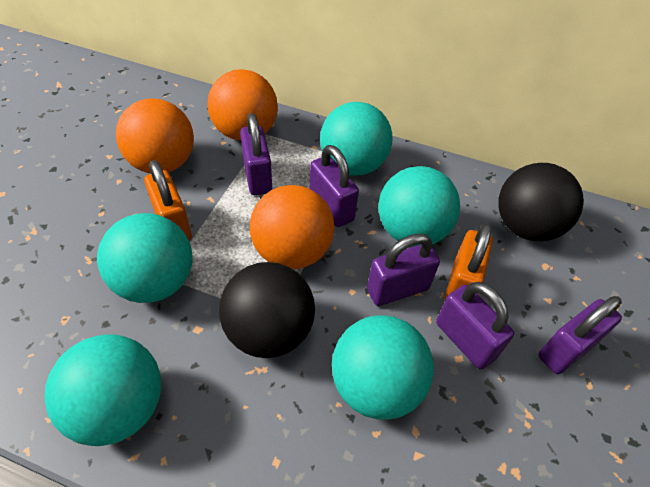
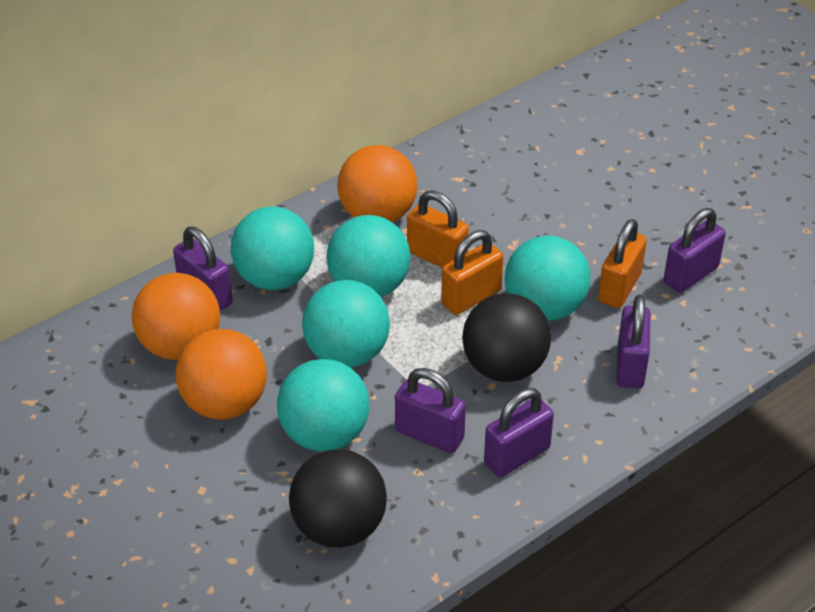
orange padlock: [144,160,192,240] [444,223,493,300] = 2 -> [407,190,469,268] [441,230,503,315] [598,219,647,308] = 3

